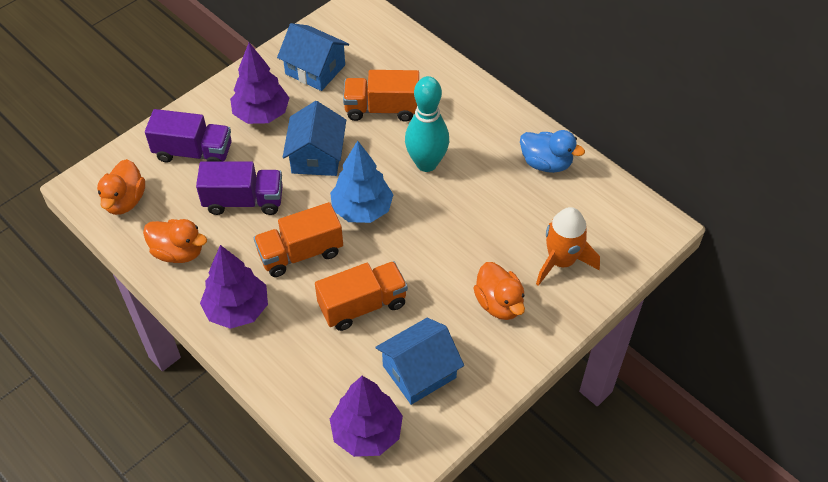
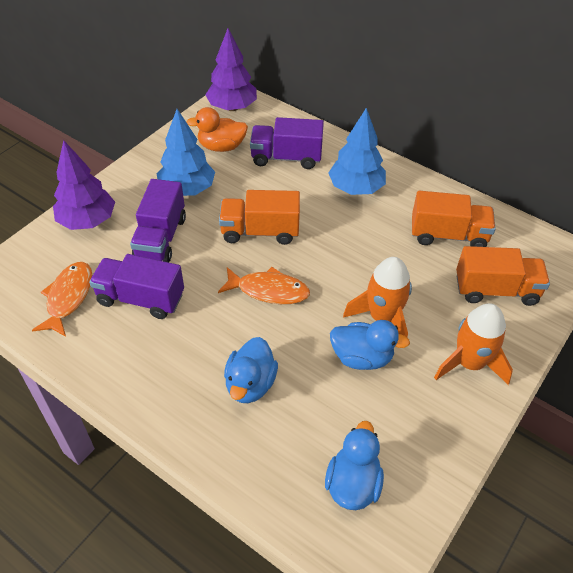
blue duck: [520,130,585,173] = 1 -> [224,337,278,403] [325,421,384,510] [330,320,410,370] = 3
blue house: [277,23,349,91] [283,101,346,176] [376,318,464,405] = 3 -> none = 0
blue tree: [330,140,394,223] = 1 -> [157,109,215,196] [328,108,386,195] = 2
orange duck: [97,159,145,215] [143,219,207,263] [473,262,525,320] = 3 -> [186,107,248,152] = 1
orange fish: none = 0 -> [32,262,92,337] [218,267,310,304] = 2
orange rocket: [536,207,600,286] = 1 -> [343,257,412,338] [434,303,513,385] = 2
purple tree: [200,245,268,329] [230,43,289,124] [330,376,403,457] = 3 -> [53,140,115,230] [205,28,257,111] = 2
purple truck: [145,109,231,163] [196,161,283,215] = 2 -> [89,254,184,319] [130,179,186,262] [250,117,324,169] = 3
turquoise bowling pin: [405,76,449,172] = 1 -> none = 0

